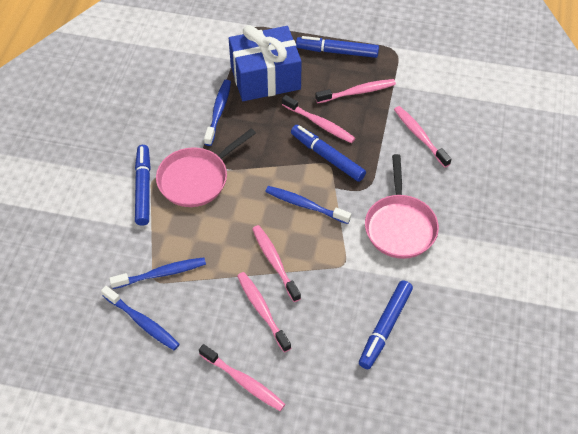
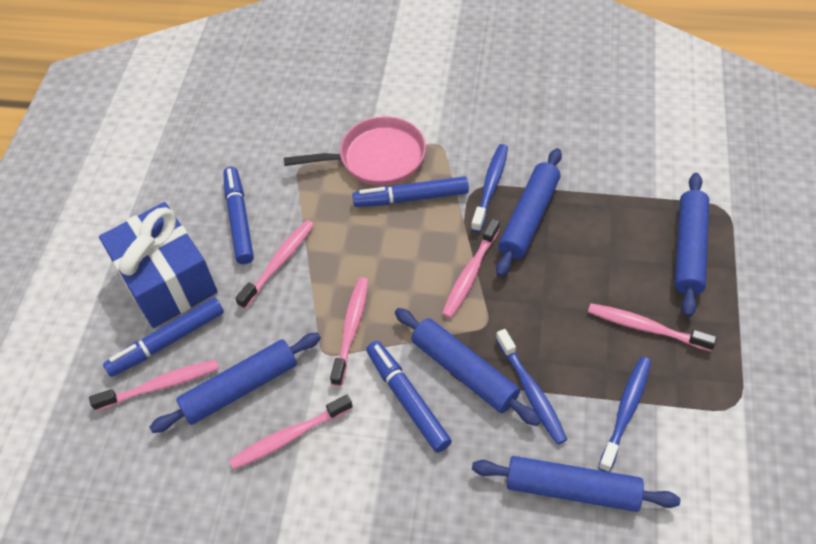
blue rolling pin: none = 0 -> [149,333,321,433] [395,308,541,426] [472,456,680,512] [496,148,562,277] [675,173,709,317] = 5
blue toothbrush: [101,286,180,350] [109,257,206,289] [204,80,231,146] [265,186,351,224] = 4 -> [471,144,508,232] [496,329,567,445] [598,356,651,472] = 3
pink pan: [156,128,256,207] [365,154,439,259] = 2 -> [284,116,426,186] = 1

